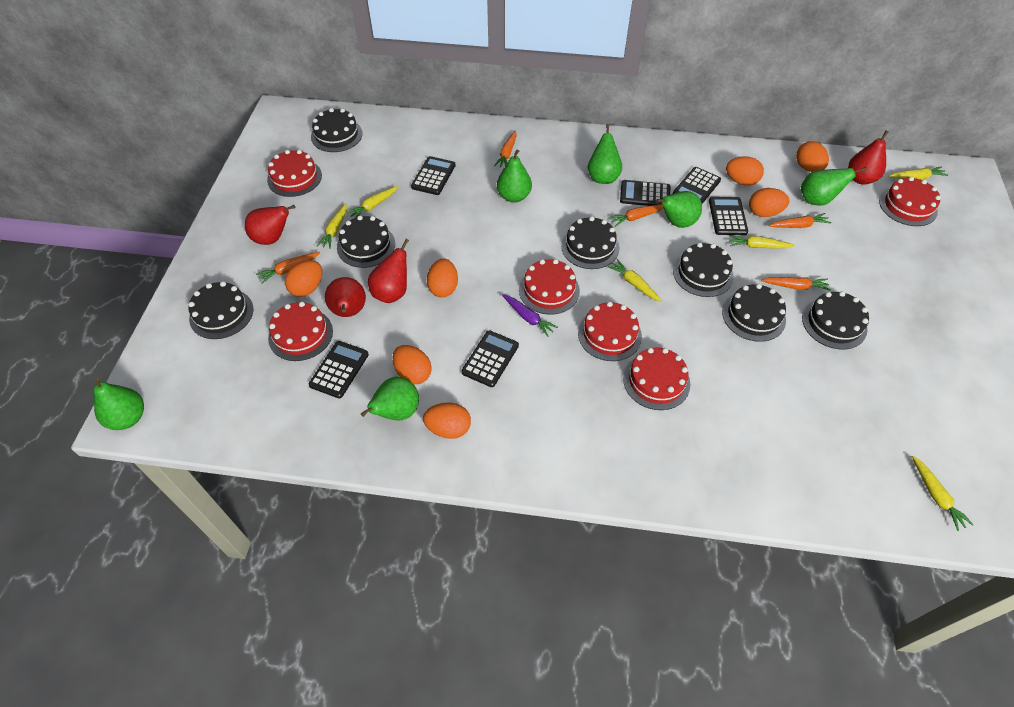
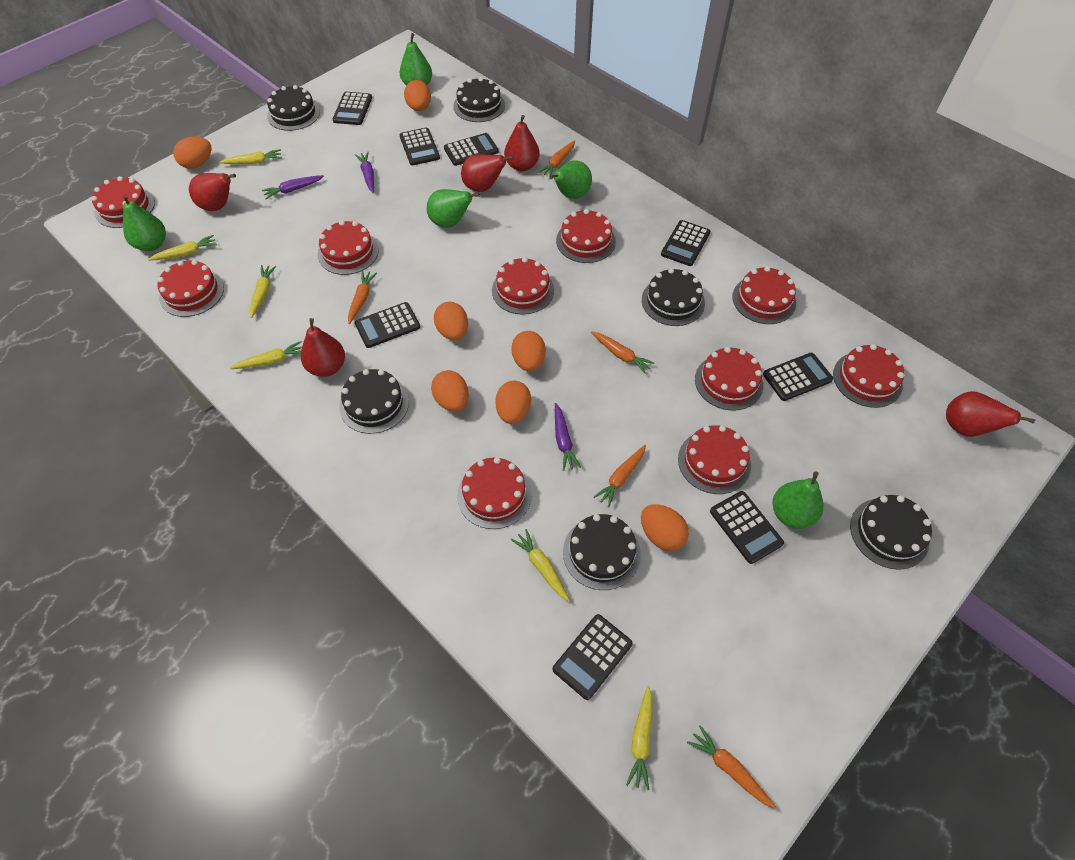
black cake: [188,281,254,339] [311,108,363,152] [337,216,395,268] [561,216,620,269] [673,243,734,297] [722,284,786,342] [802,291,869,349] = 7 -> [267,85,320,131] [339,369,409,434] [453,77,505,122] [563,514,641,590] [642,268,705,326] [850,495,932,570] = 6
black calculator: [309,341,369,398] [411,156,456,195] [461,330,519,387] [620,180,670,206] [673,167,721,204] [709,197,748,235] = 6 -> [333,92,372,125] [355,302,420,348] [400,128,440,166] [444,133,499,166] [553,614,633,700] [661,220,710,266] [710,491,784,564] [763,353,833,401] = 8
green pear: [94,377,144,430] [361,377,419,421] [497,149,532,202] [588,124,622,184] [656,191,702,228] [801,167,866,206] = 6 -> [123,195,166,251] [400,33,432,85] [427,189,480,228] [550,160,592,199] [773,471,823,529] = 5
purple carrot: [502,294,558,337] = 1 -> [262,175,324,199] [355,152,374,193] [555,403,581,471] = 3
red cake: [267,150,322,197] [268,302,333,361] [519,259,580,315] [578,302,642,361] [623,348,690,410] [879,177,941,226] = 6 -> [91,176,155,228] [157,260,224,317] [318,220,379,275] [457,457,532,529] [492,257,554,315] [556,209,616,263] [678,425,751,494] [695,347,763,411] [732,266,796,324] [833,344,904,408] = 10
red pear: [245,205,295,245] [325,277,366,317] [368,239,409,303] [848,130,889,184] = 4 -> [189,173,236,211] [301,318,345,377] [461,154,514,192] [504,115,540,171] [946,391,1036,437] = 5

